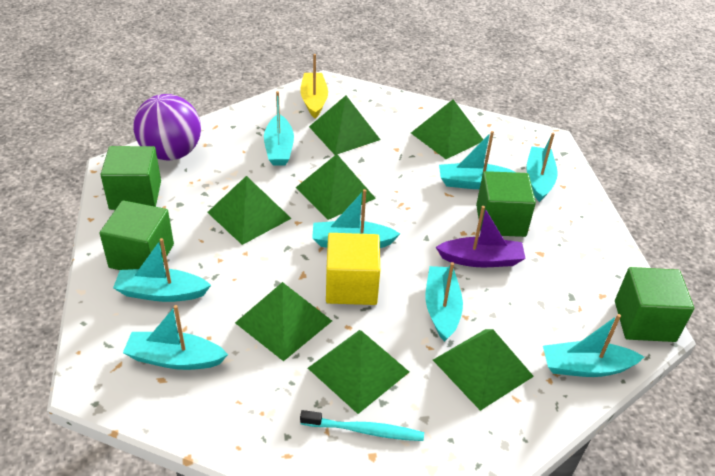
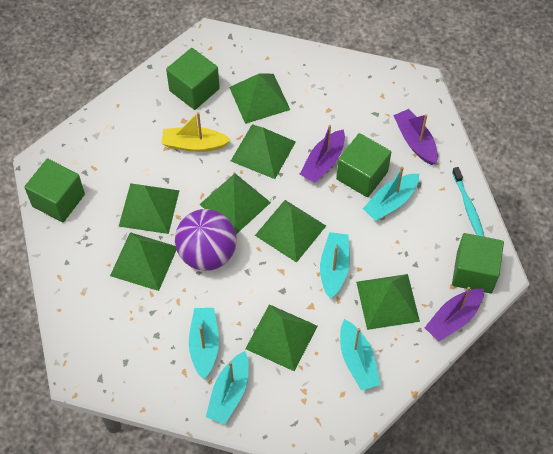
green pyramid: [207,176,292,245] [235,282,332,361] [296,154,376,220] [308,330,409,414] [309,96,380,155] [411,100,483,159] [433,329,534,411] = 7 -> [110,232,176,291] [118,183,180,234] [199,173,271,234] [229,73,290,124] [231,124,296,179] [245,304,317,372] [255,200,326,263] [356,274,420,330] = 8
purple boat: [436,206,526,267] = 1 -> [299,125,345,183] [393,109,438,165] [424,287,484,342] = 3
turquoise boat: [113,238,211,302] [123,305,228,370] [264,91,294,166] [312,189,400,248] [426,262,463,342] [439,131,517,189] [526,133,558,202] [543,314,644,377] = 8 -> [189,308,219,380] [206,351,249,424] [320,232,350,299] [340,319,381,391] [363,166,419,221] = 5
yellow cube: [326,233,380,305] = 1 -> none = 0

